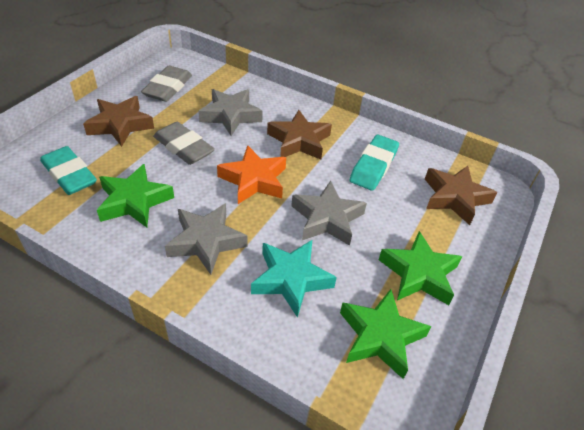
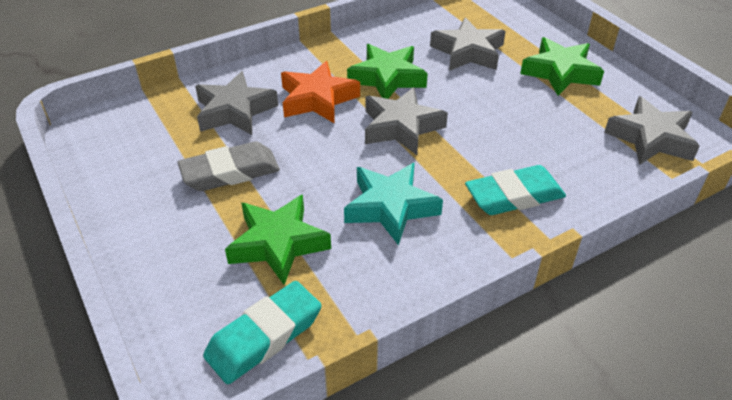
brown star: [83,96,154,147] [267,110,332,160] [425,166,498,225] = 3 -> none = 0
grey eraser: [141,66,192,102] [153,122,215,165] = 2 -> [177,142,280,191] = 1
grey star: [165,203,248,275] [198,89,263,136] [291,181,367,246] = 3 -> [195,71,278,135] [365,87,448,155] [430,17,506,71] [604,96,700,165] = 4

